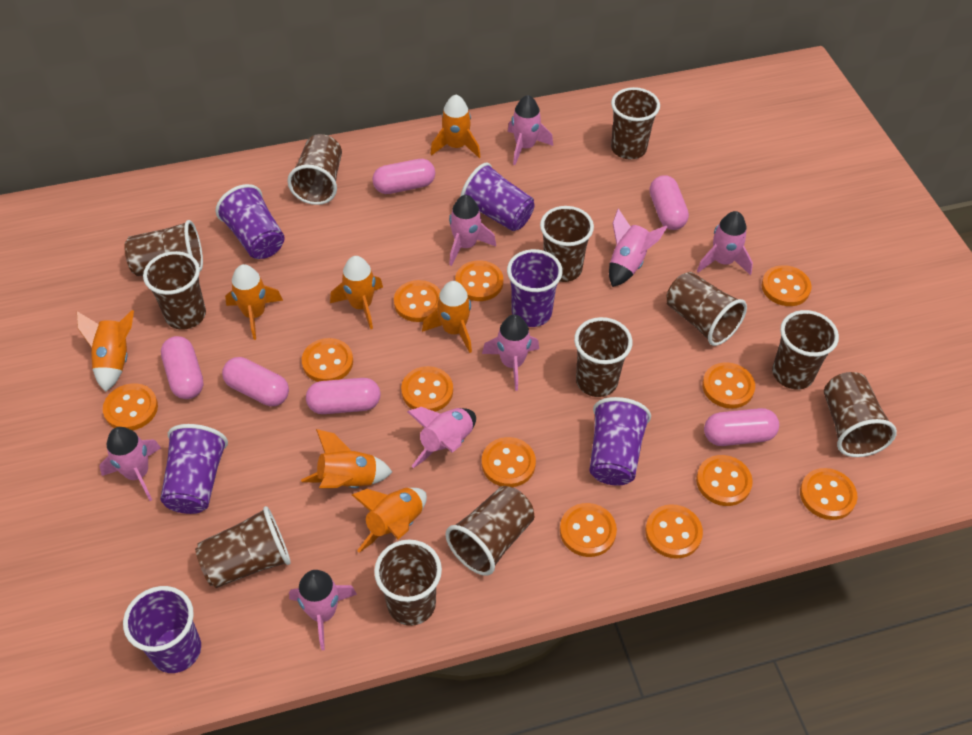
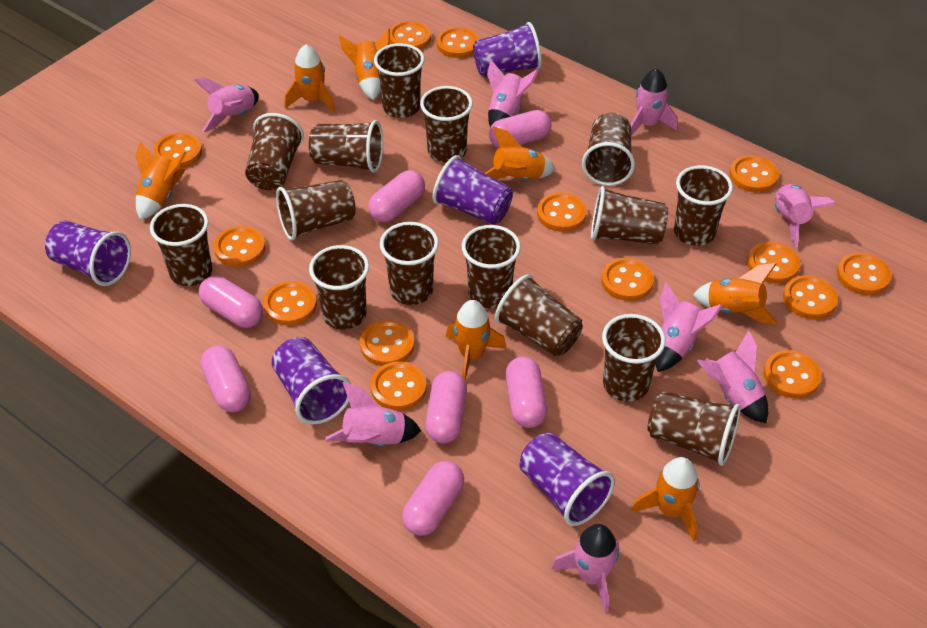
brown cup: [124,220,203,276] [143,251,206,330] [195,506,291,588] [288,134,342,205] [374,539,442,626] [446,486,534,576] [540,206,594,282] [574,317,632,397] [611,87,660,159] [666,272,747,346] [772,310,839,390] [824,372,897,457] = 12 -> [150,204,213,286] [245,113,304,190] [276,180,356,241] [309,120,383,173] [309,245,369,330] [374,43,425,118] [380,222,439,305] [420,86,473,163] [462,225,521,308] [495,274,583,356] [582,113,635,186] [591,186,668,245] [602,314,666,402] [648,391,741,466] [674,165,733,246] = 15
orange button: [103,383,158,430] [302,338,353,382] [394,280,441,322] [401,366,453,412] [455,260,503,301] [482,437,536,487] [560,503,617,557] [645,504,703,559] [696,455,753,506] [702,362,755,409] [762,265,812,306] [800,468,857,520] = 12 -> [154,132,202,168] [214,226,266,267] [263,281,317,325] [360,320,415,366] [370,361,427,411] [390,21,431,49] [437,27,480,58] [537,192,587,232] [601,258,654,301] [729,155,779,193] [747,241,800,284] [764,350,821,398] [783,275,838,319] [837,252,891,295] = 14
pink capsule: [161,336,204,399] [222,357,289,406] [306,378,381,414] [372,159,435,194] [650,175,689,230] [704,408,779,446] = 6 -> [199,276,263,328] [201,345,251,412] [368,170,425,222] [402,461,464,536] [425,371,467,443] [489,110,551,148] [505,356,547,428] = 7
purple cup: [123,586,201,673] [160,424,228,514] [216,184,285,259] [460,163,535,231] [507,249,562,327] [589,397,651,486] = 6 -> [45,221,131,286] [271,337,351,425] [432,155,513,225] [473,22,542,77] [520,432,615,526] = 5

